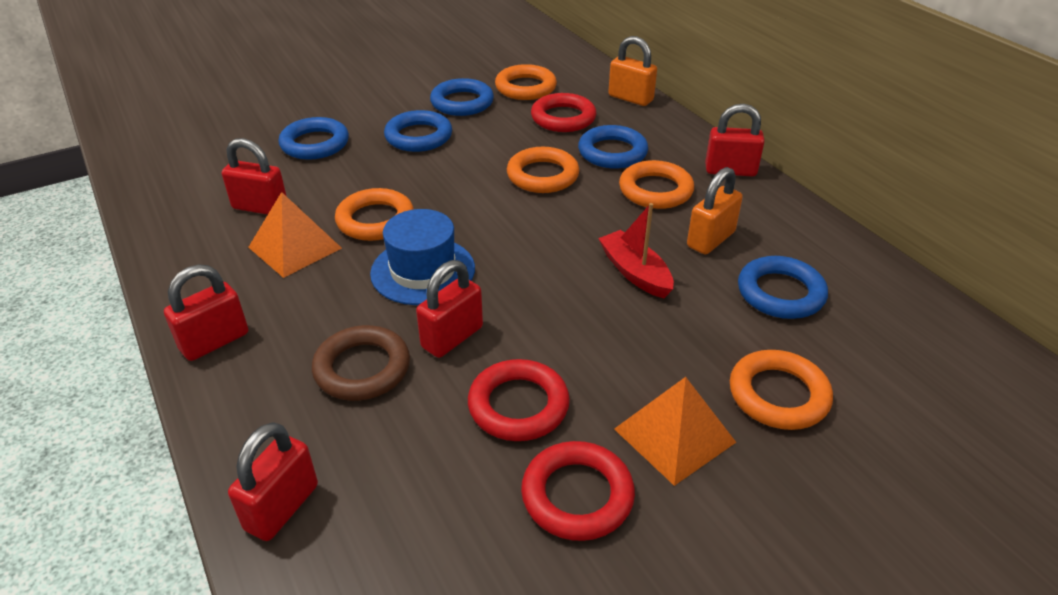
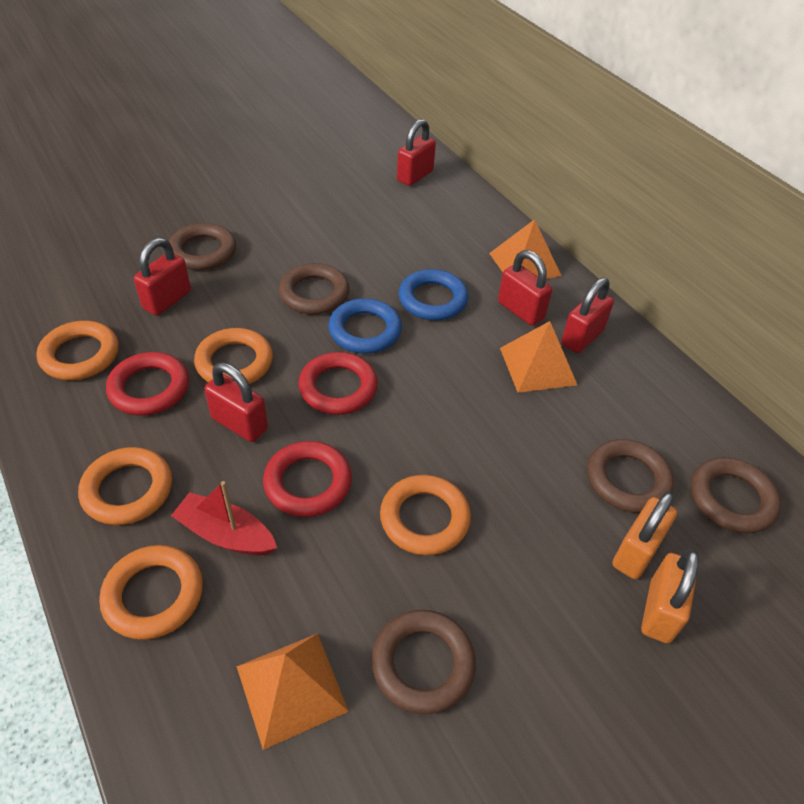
blue hat: [370,209,475,305] = 1 -> none = 0
blue ring: [278,117,349,160] [384,110,452,152] [430,78,494,116] [578,125,648,169] [738,256,828,319] = 5 -> [328,298,402,354] [399,269,468,320] = 2
brown ring: [312,325,410,401] = 1 -> [169,223,236,270] [279,263,350,315] [371,610,476,714] [587,439,674,513] [691,457,781,533] = 5
orange pyramid: [248,192,342,278] [614,377,736,486] = 2 -> [237,633,349,750] [489,219,561,279] [500,321,577,393] = 3

